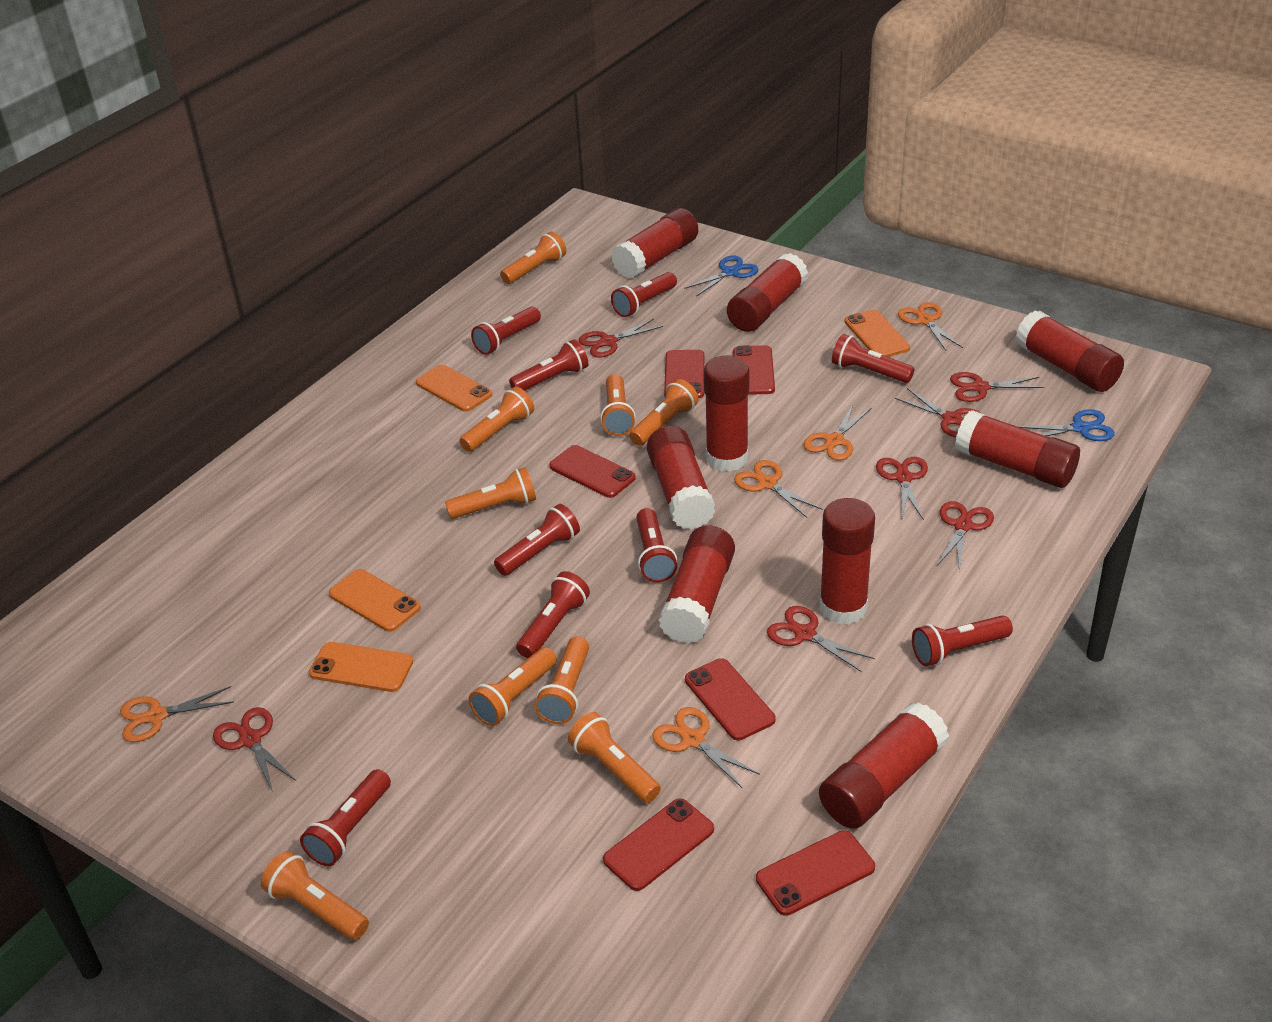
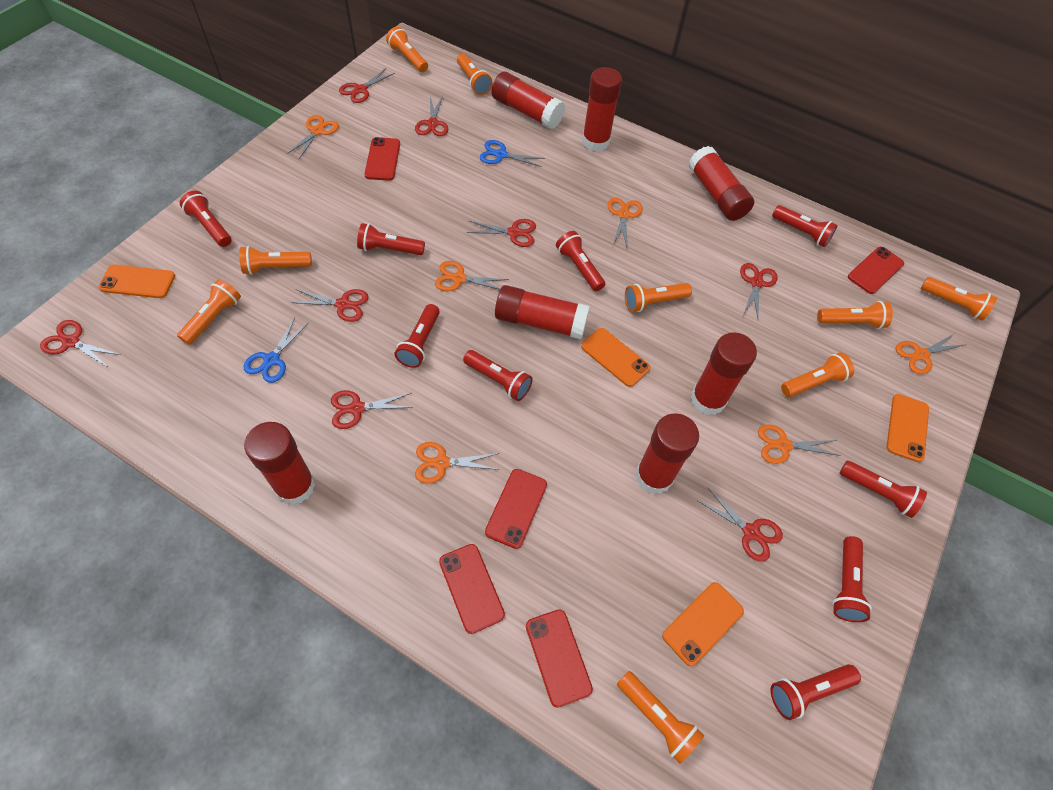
orange scissors: [120,686,234,742] [652,707,760,788] [734,460,823,518] [803,404,871,460] [898,302,963,351] = 5 -> [287,115,339,159] [415,442,500,484] [435,261,509,291] [608,197,643,247] [758,424,841,464] [895,333,967,374] = 6
red glue stick: [611,208,698,279] [647,426,716,530] [658,525,735,644] [704,355,749,472] [727,253,808,332] [819,702,949,829] [820,498,875,625] [955,410,1080,488] [1015,310,1124,392] = 9 -> [244,422,315,505] [491,72,565,129] [495,285,590,340] [582,67,622,151] [635,413,699,494] [689,146,754,221] [691,332,757,415] = 7
red phone: [549,445,636,498] [603,798,714,891] [664,350,704,398] [685,658,775,741] [733,345,775,395] [756,830,875,916] = 6 -> [365,137,400,181] [439,544,505,634] [485,469,547,549] [526,609,593,708] [848,247,904,294] = 5
red scissors: [213,707,296,792] [579,319,663,358] [767,606,875,672] [876,457,928,520] [895,388,981,437] [937,501,994,571] [950,372,1044,402] = 7 -> [40,320,121,366] [291,289,369,322] [331,390,414,429] [339,68,395,103] [415,96,448,136] [467,219,536,247] [698,488,783,562] [740,263,778,318] = 8

